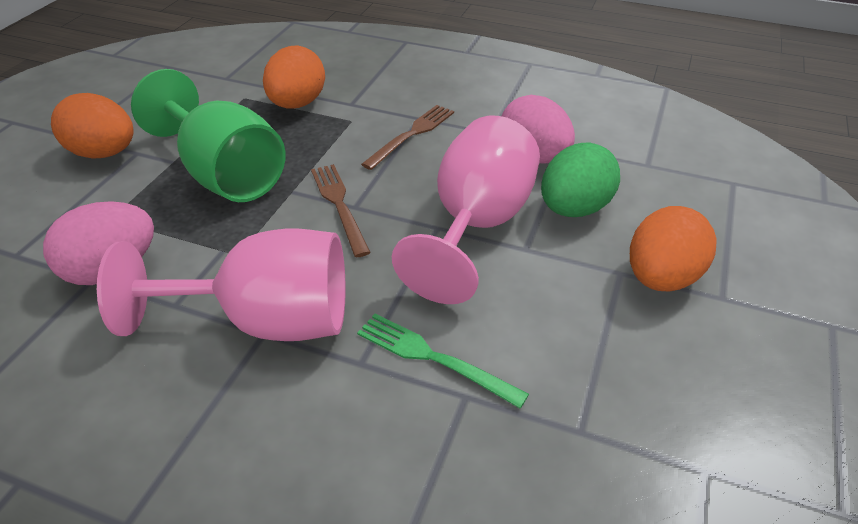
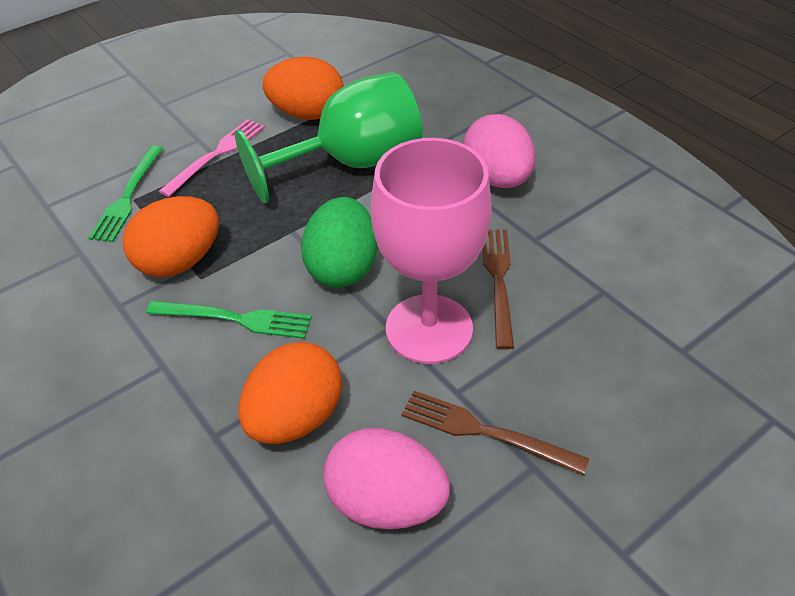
green fork: [357,314,529,408] = 1 -> [88,145,163,242] [146,301,312,339] = 2
pink fork: none = 0 -> [159,119,265,197] = 1
pink goblet: [97,228,346,341] [392,116,540,304] = 2 -> [371,138,492,364] = 1

